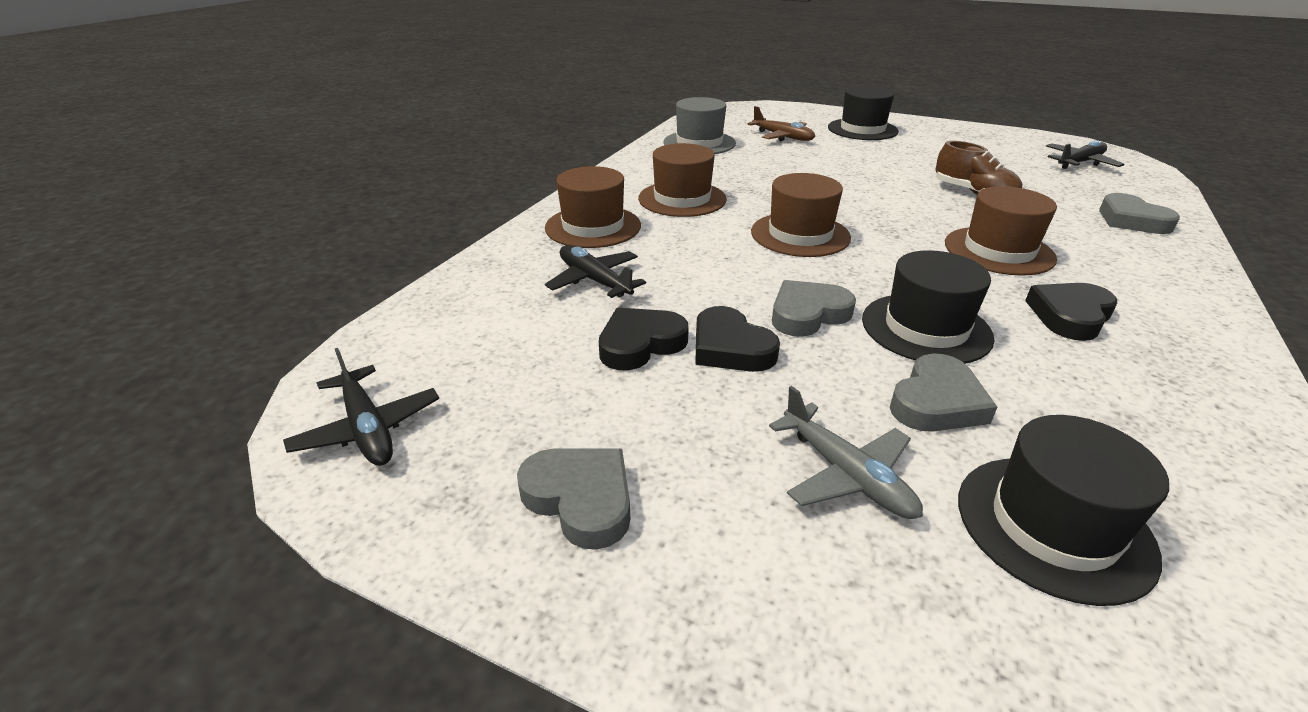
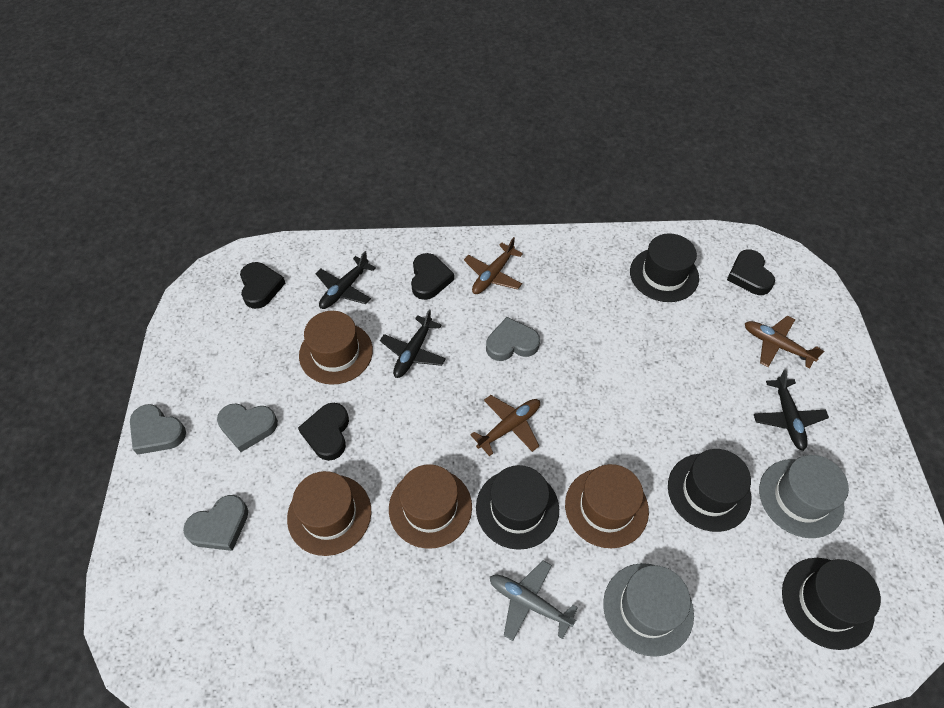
black hat: [828,86,899,140] [862,250,994,364] [958,415,1169,606] = 3 -> [476,465,559,550] [630,233,699,302] [668,449,751,532] [782,558,881,650] = 4
black heart: [599,308,689,370] [695,306,780,372] [1025,283,1117,341] = 3 -> [240,262,285,309] [298,403,349,461] [411,253,454,300] [727,249,775,295] = 4
brown plane: [747,106,815,141] = 1 -> [464,237,523,294] [470,395,540,456] [745,315,824,369] = 3
brown shoe: [935,141,1022,195] = 1 -> none = 0
grey hat: [664,97,736,154] = 1 -> [603,563,694,657] [759,455,849,538] = 2

